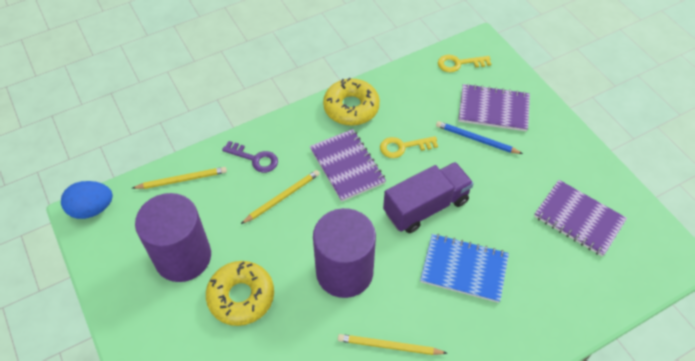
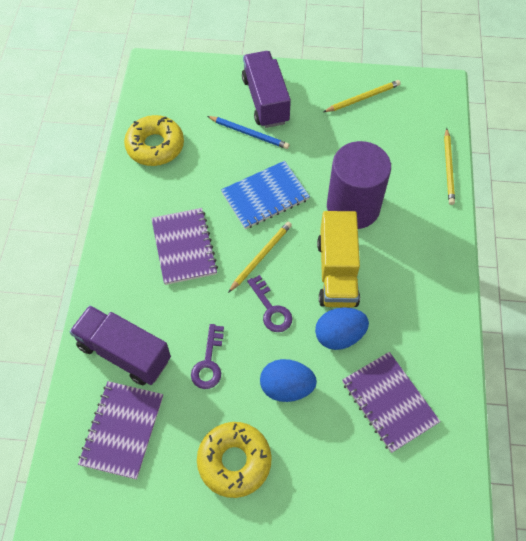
blue egg: [61,181,113,219] = 1 -> [260,359,317,402] [315,307,369,350] = 2
purple cylinder: [135,193,211,282] [313,208,376,298] = 2 -> [327,141,391,229] = 1
purple key: [222,141,278,173] = 1 -> [191,324,224,389] [247,275,292,332] = 2
purple truck: [383,162,474,233] = 1 -> [69,305,171,385] [242,51,291,128] = 2
yellow key: [380,136,438,158] [438,55,491,73] = 2 -> none = 0
yellow truck: none = 0 -> [317,211,360,308] = 1

